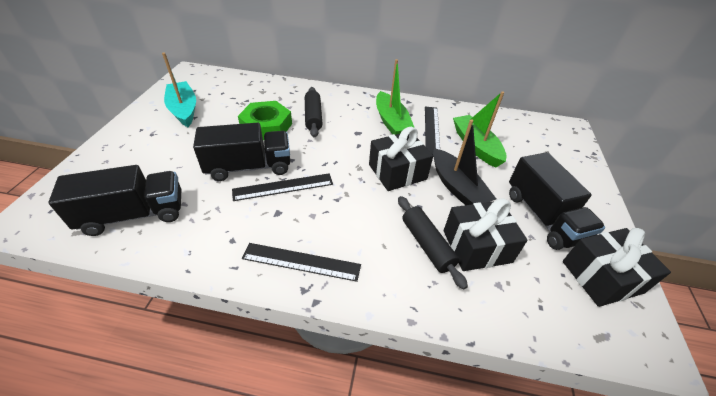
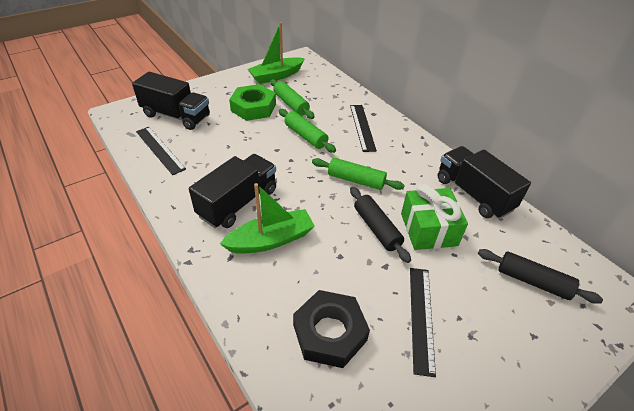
black boat: [433,119,496,205] = 1 -> none = 0
black gift: [369,127,433,191] [443,198,528,271] [562,228,671,307] = 3 -> none = 0
black nut: none = 0 -> [293,290,370,368] = 1
green gift: none = 0 -> [401,184,468,250] = 1
green rolling pin: none = 0 -> [270,79,315,119] [279,109,336,153] [312,158,405,190] = 3
turquoise boat: [162,53,196,127] = 1 -> none = 0

